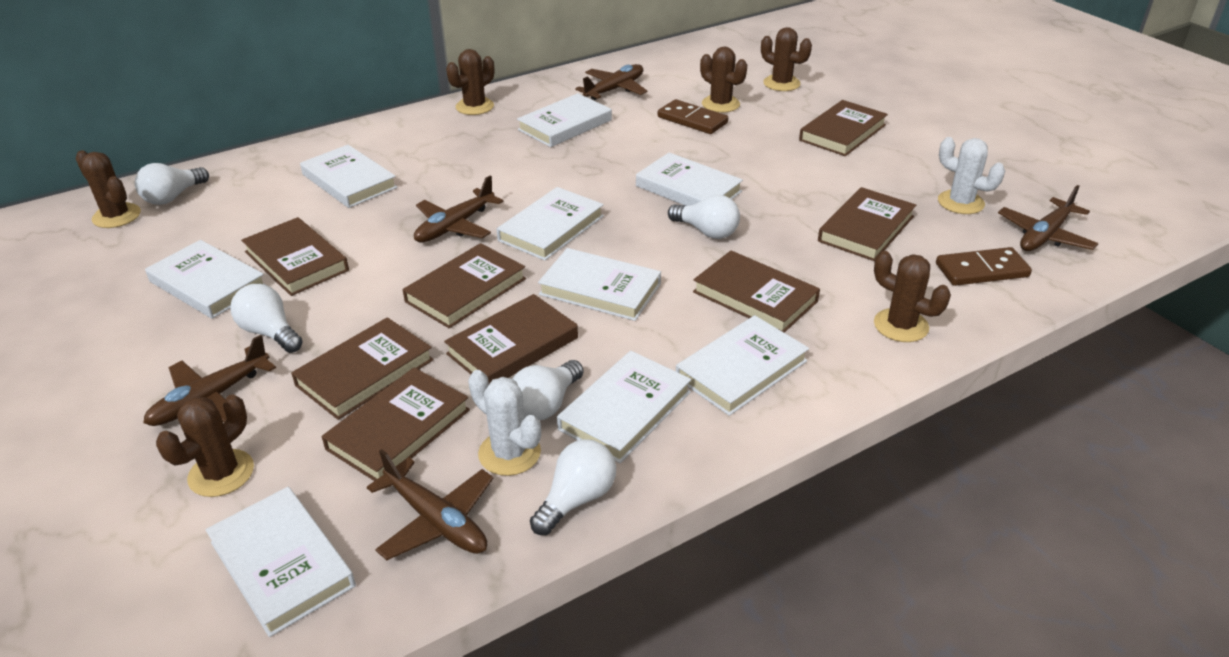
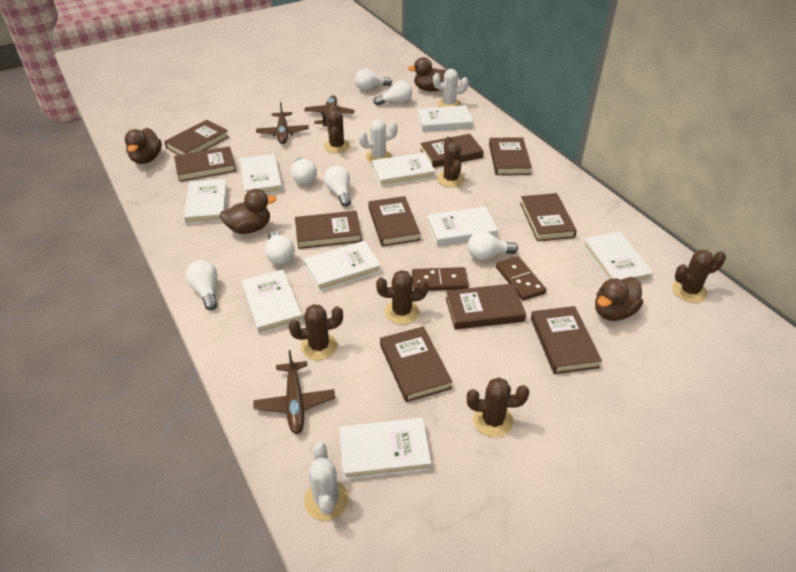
brown book: [241,217,349,296] [291,317,434,420] [322,367,470,481] [403,243,526,328] [444,294,578,384] [693,250,820,333] [799,100,888,156] [818,187,916,261] = 8 -> [164,120,229,155] [174,146,236,182] [295,211,362,249] [368,196,420,246] [380,326,453,402] [420,134,484,168] [446,283,526,330] [489,137,532,175] [520,193,577,241] [531,306,602,374] = 10
brown duck: none = 0 -> [125,128,162,164] [219,189,277,234] [408,57,448,91] [595,277,643,321] = 4
brown plane: [143,335,276,426] [367,449,493,560] [414,175,504,242] [575,64,648,100] [998,185,1099,251] = 5 -> [253,350,335,434] [256,102,309,144] [304,95,355,126] = 3
white cactus: [468,370,541,476] [938,137,1005,214] = 2 -> [304,442,349,521] [359,120,398,163] [433,69,468,107] = 3
white light bulb: [135,163,209,205] [231,284,303,353] [512,360,583,420] [530,439,616,535] [668,195,740,239] = 5 -> [185,260,218,310] [265,231,295,265] [291,157,317,185] [324,166,351,207] [355,69,392,91] [373,81,412,106] [468,231,518,261] = 7

